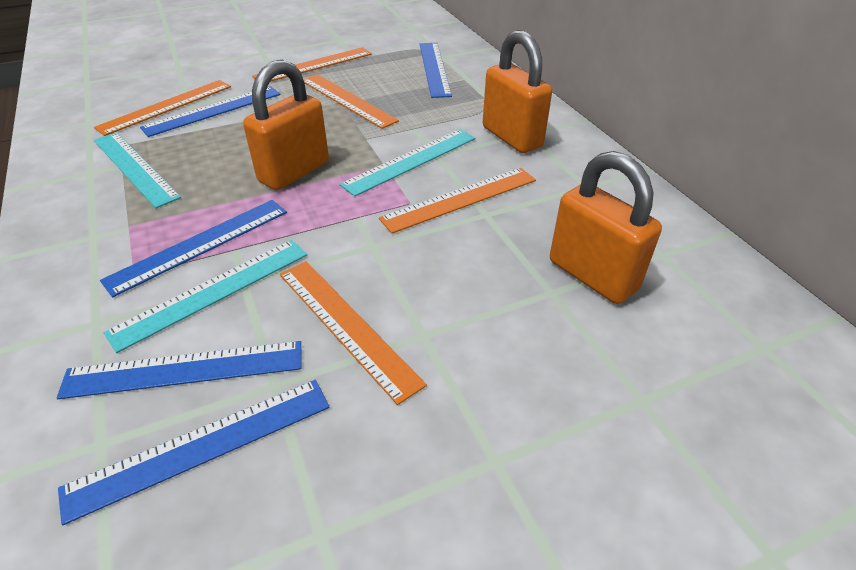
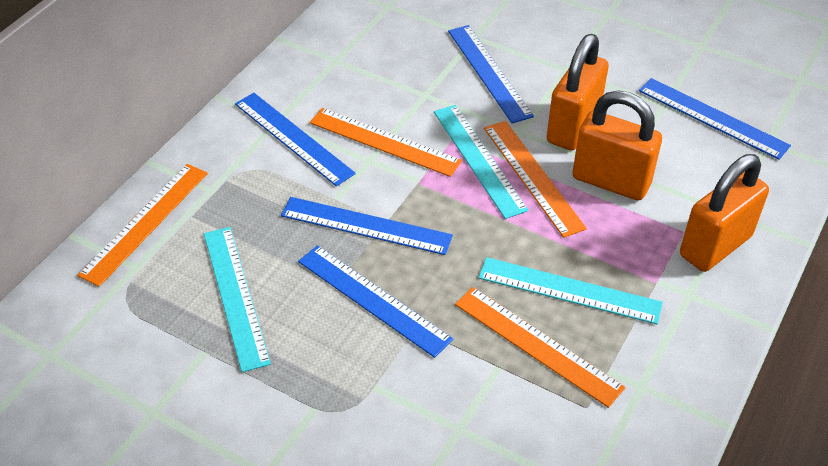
orange ruler: [94,80,231,136] [252,47,372,81] [280,261,427,405] [303,74,399,129] [379,168,536,234] = 5 -> [77,164,208,287] [310,108,462,177] [455,287,626,408] [484,121,587,238] = 4

